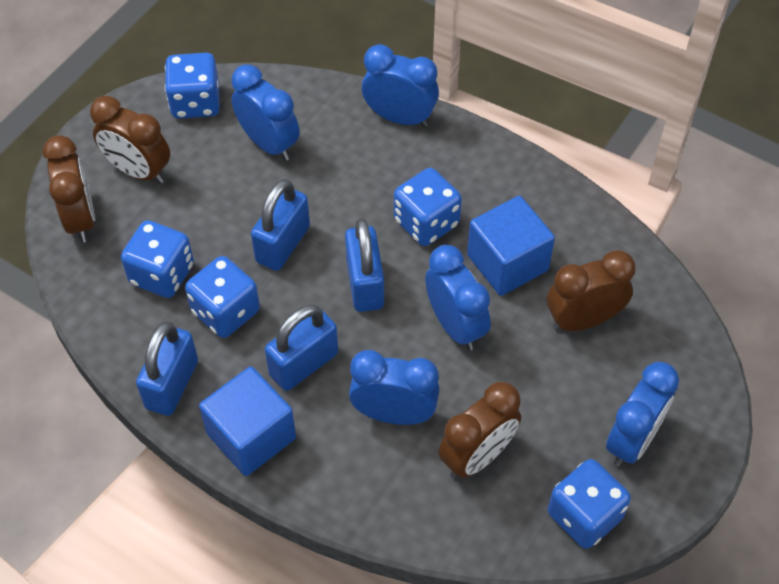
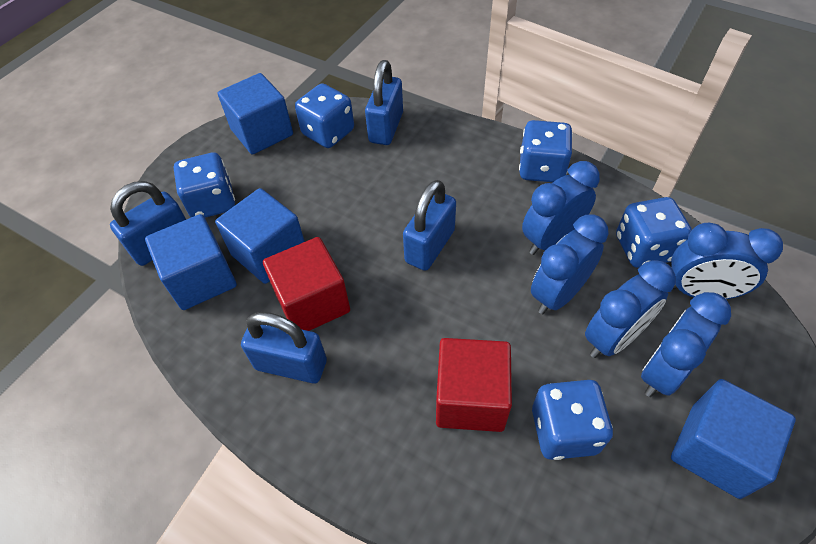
blue cube: [199,366,296,476] [467,196,555,296] = 2 -> [145,214,237,310] [215,188,305,284] [218,73,293,154] [671,379,796,499] = 4
brown clock: [43,135,95,242] [90,96,170,184] [438,381,521,479] [547,250,636,331] = 4 -> none = 0
red cube: none = 0 -> [263,237,350,331] [436,338,512,432] = 2

